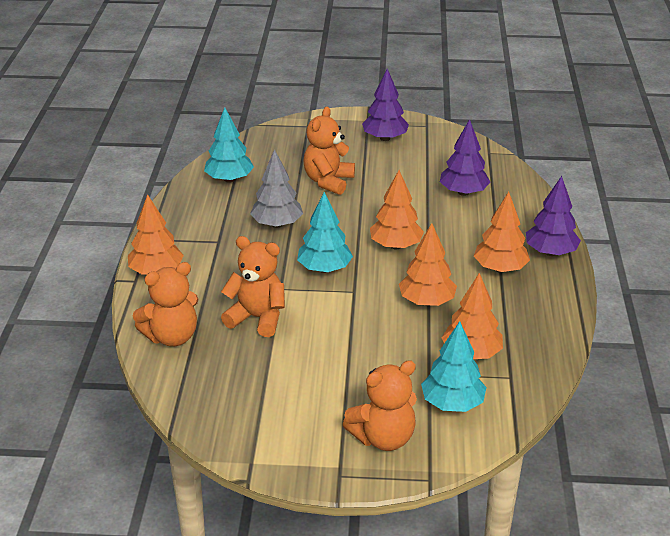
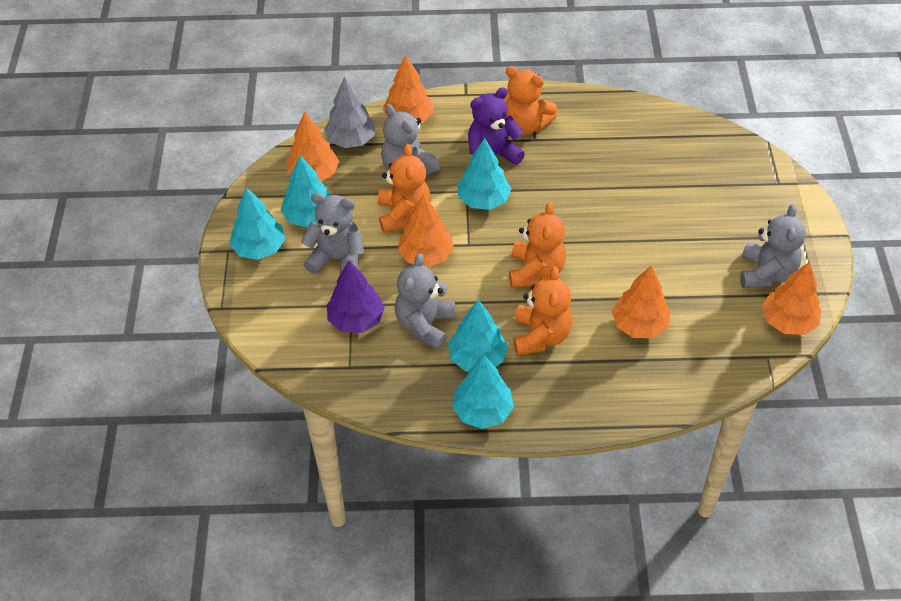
grey teddy bear: none = 0 -> [301,193,364,274] [381,104,440,175] [395,253,455,350] [740,204,806,288] = 4
purple teddy bear: none = 0 -> [468,87,525,165] = 1
purple tree: [362,69,409,141] [440,119,490,196] [526,176,581,256] = 3 -> [327,261,385,333] = 1
turquoise tree: [204,108,254,183] [297,192,353,273] [421,321,487,412] = 3 -> [229,187,285,260] [281,155,332,227] [448,300,508,372] [452,355,514,429] [458,138,511,210] = 5

